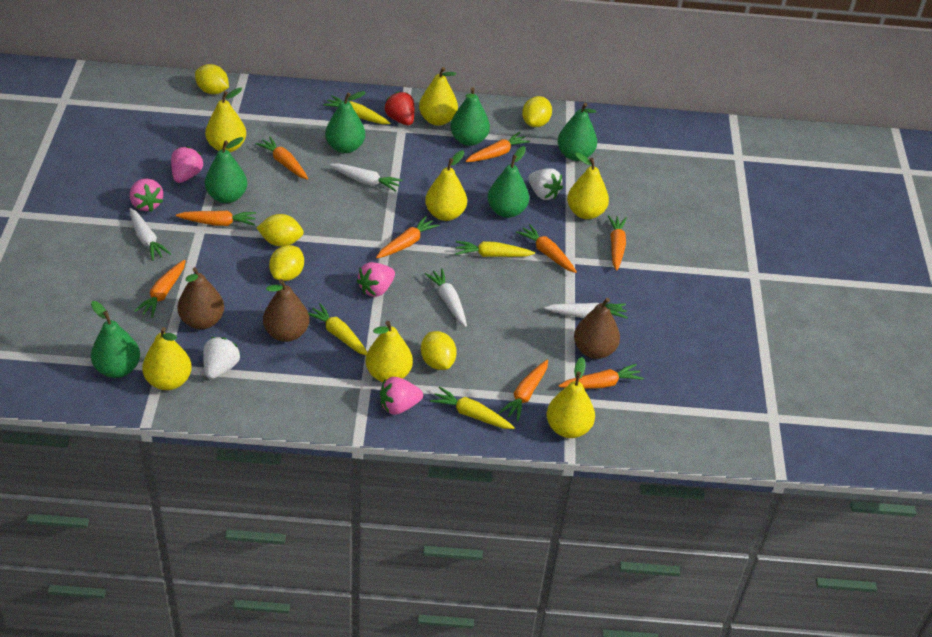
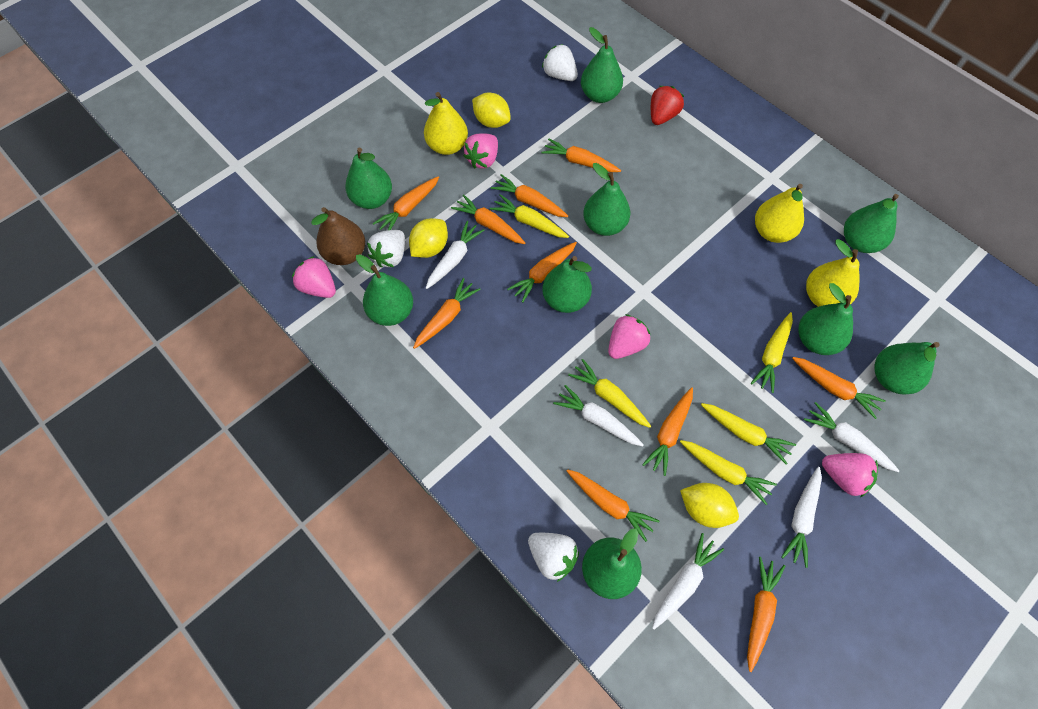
brown pear: [177,267,224,329] [263,279,309,342] [574,298,622,359] = 3 -> [311,207,365,265] = 1
green pear: [91,301,140,378] [205,137,247,203] [325,91,366,153] [450,87,490,146] [488,146,529,218] [558,103,597,161] = 6 -> [345,148,392,209] [356,254,413,326] [542,256,592,313] [581,27,623,103] [582,528,642,599] [583,163,630,236] [798,283,853,355] [844,194,899,253] [874,342,940,395] = 9
orange carrot: [134,260,186,318] [176,210,256,226] [255,136,308,180] [376,216,440,258] [466,132,530,162] [499,360,548,422] [516,224,577,273] [559,364,644,389] [608,215,627,271] = 9 -> [372,176,439,230] [413,278,481,349] [451,194,525,244] [491,174,568,217] [507,242,577,303] [542,138,621,172] [567,469,659,542] [642,387,693,476] [747,557,785,672] [792,357,886,419] = 10
white carrot: [129,208,171,261] [330,163,403,192] [424,268,467,327] [544,303,628,319] = 4 -> [426,221,485,289] [553,385,644,446] [652,533,724,629] [781,467,822,568] [804,402,899,472] = 5
white strawberry: [203,337,241,379] [528,168,563,200] = 2 -> [367,230,405,267] [528,533,579,582] [542,44,578,81] = 3
yellow carrot: [308,303,367,355] [323,95,390,124] [430,387,515,429] [455,241,535,257] = 4 -> [490,194,569,238] [568,359,651,428] [680,440,777,505] [701,403,796,465] [751,312,793,393] = 5
yellow lemon: [195,64,229,94] [257,214,304,247] [269,245,304,281] [421,331,457,370] [522,96,552,127] = 5 -> [409,218,448,258] [472,93,511,128] [680,483,739,528] = 3
yellow pear: [142,327,192,390] [205,88,246,152] [365,321,413,382] [419,67,458,126] [425,150,467,221] [547,357,595,438] [567,152,609,219] = 7 -> [424,92,468,155] [755,184,804,243] [806,239,860,307] = 3

